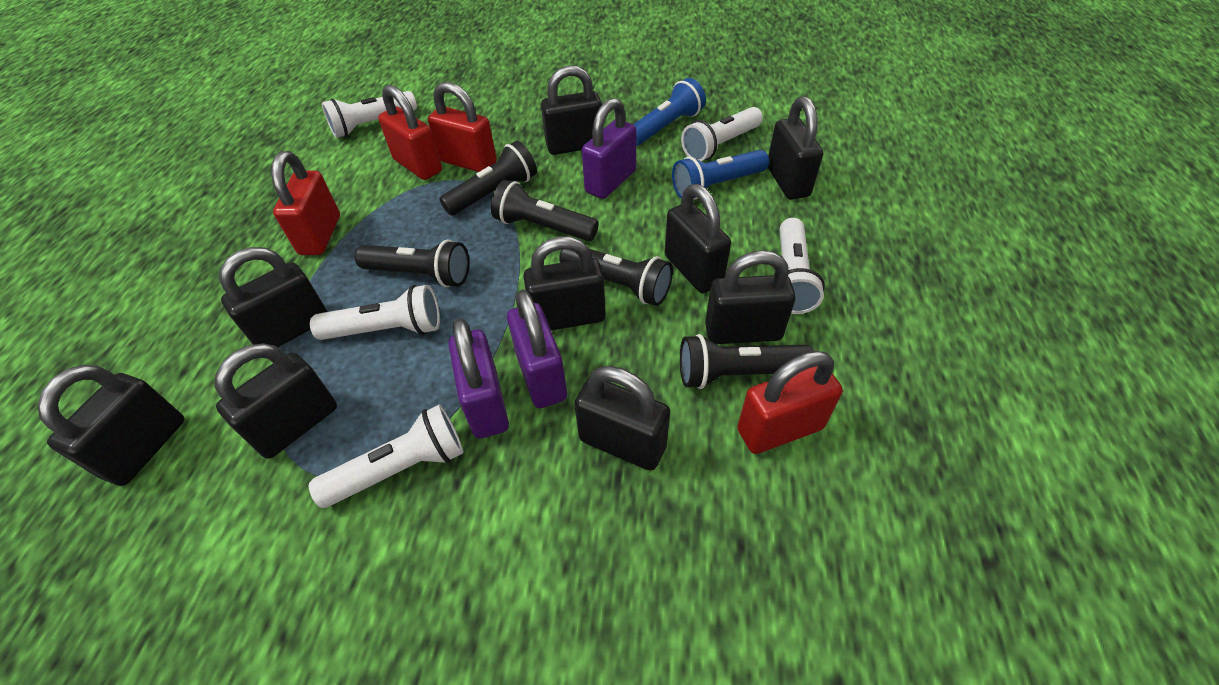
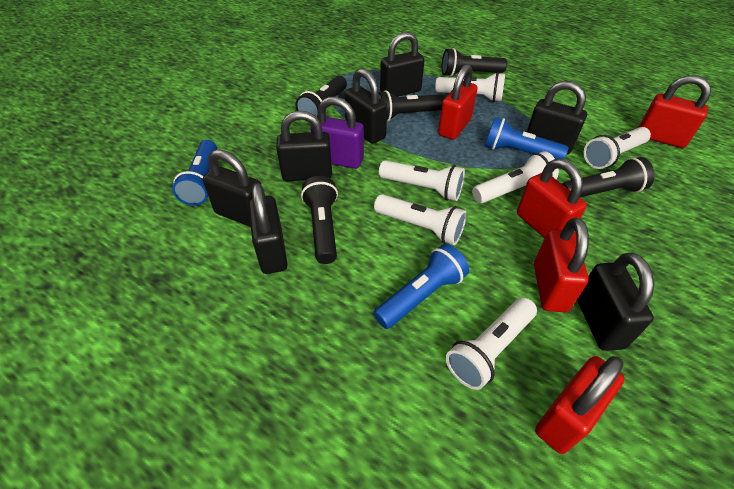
black padlock: [37,365,185,486] [214,343,337,459] [219,247,328,347] [523,236,606,331] [541,65,602,155] [574,366,670,471] [665,184,731,293] [705,250,796,344] [768,96,823,200] = 9 -> [203,149,261,227] [249,183,288,274] [276,111,332,181] [344,68,387,144] [380,32,424,97] [527,81,587,155] [577,252,654,351] = 7
blue flashlight: [633,78,706,146] [672,150,769,199] = 2 -> [172,140,217,206] [373,244,469,329] [485,117,569,159] = 3
purple padlock: [448,318,509,439] [507,290,567,408] [582,98,636,199] = 3 -> [311,97,364,169] = 1
red padlock: [271,151,340,255] [378,85,442,180] [428,82,497,172] [737,351,843,454] = 4 -> [438,64,478,140] [517,159,587,238] [534,218,589,312] [535,356,625,454] [639,75,711,148] = 5
white flashlight: [309,404,463,508] [310,285,440,340] [322,91,417,138] [681,107,763,161] [780,218,825,314] = 5 -> [374,194,467,245] [379,160,465,201] [435,72,505,102] [446,298,537,390] [472,151,559,203] [584,127,651,169] = 6

